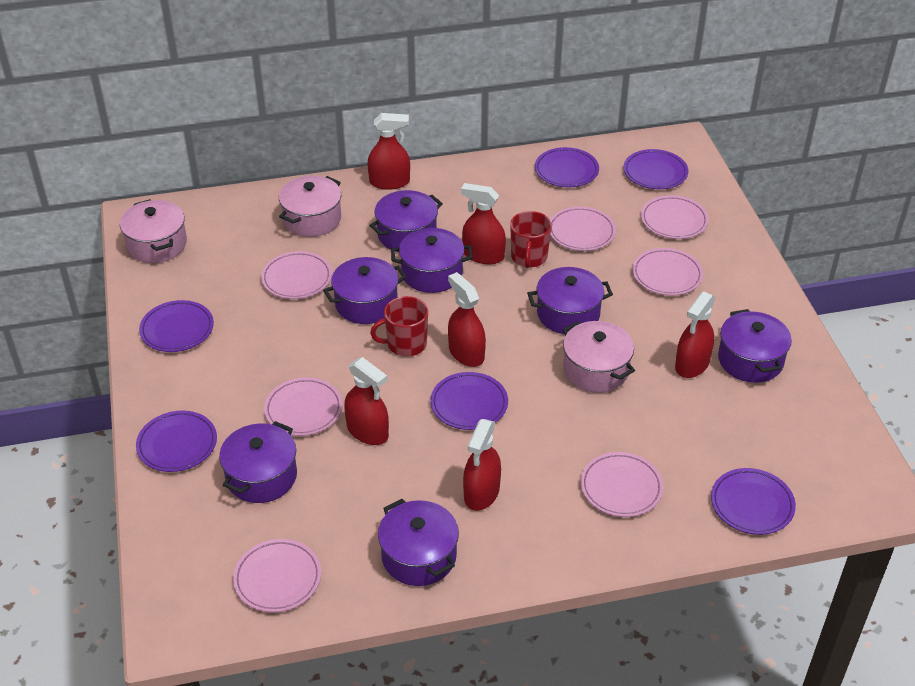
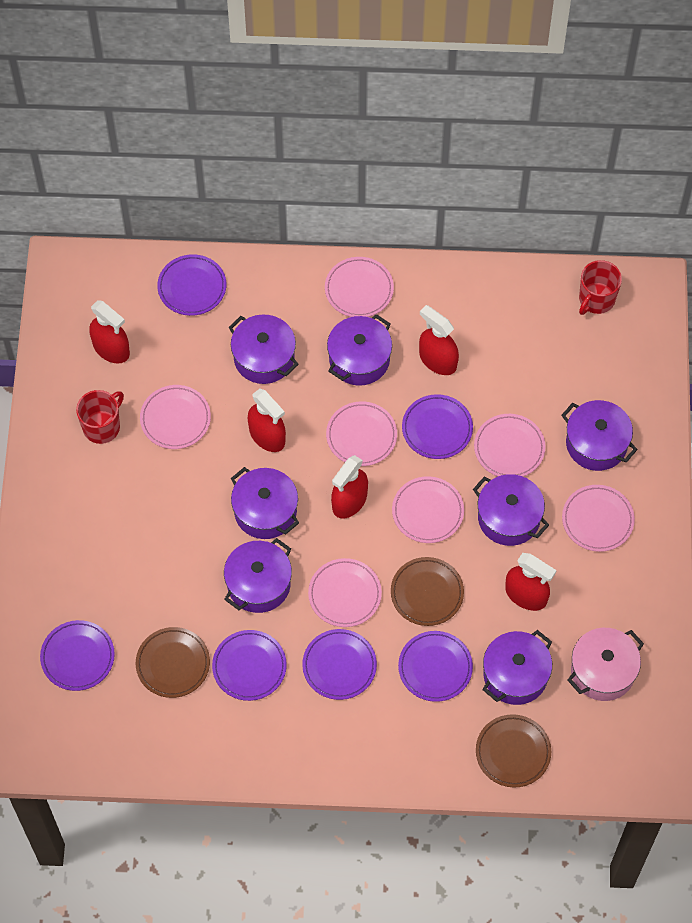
brown plate: none = 0 -> [136,627,210,698] [391,557,464,626] [476,714,551,787] = 3
pink pot: [120,199,187,263] [279,176,341,237] [563,321,635,393] = 3 -> [567,628,644,701] = 1
red spray bottle: [344,357,389,445] [368,113,410,190] [448,272,486,367] [461,183,506,264] [463,419,501,511] [675,291,716,378] = 6 -> [89,300,130,364] [248,389,286,452] [331,455,368,519] [419,305,459,375] [505,553,557,611] = 5

